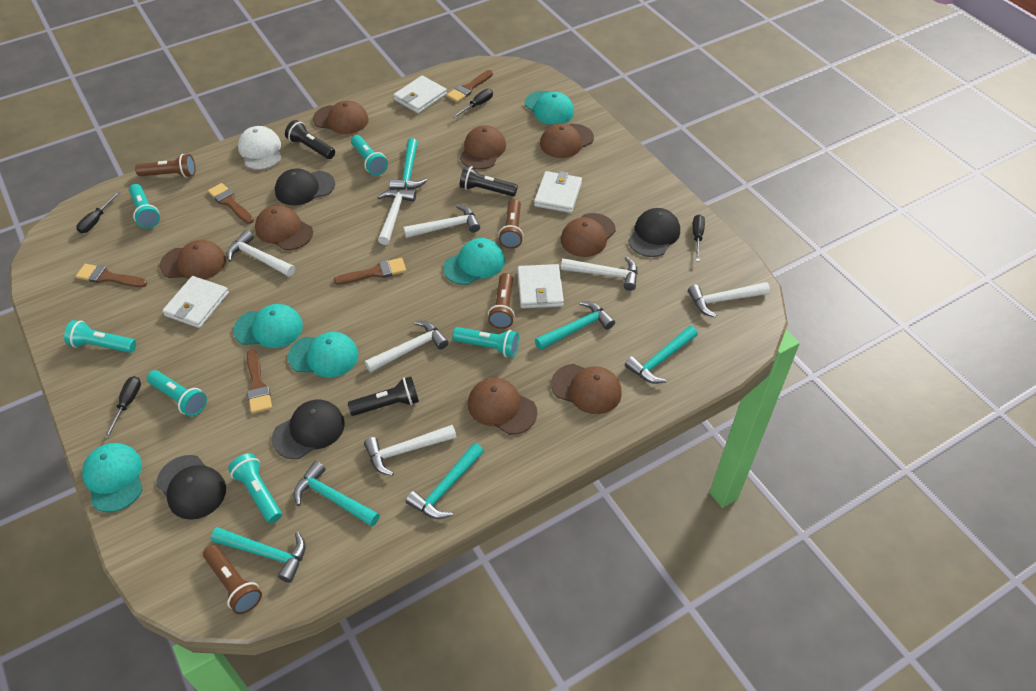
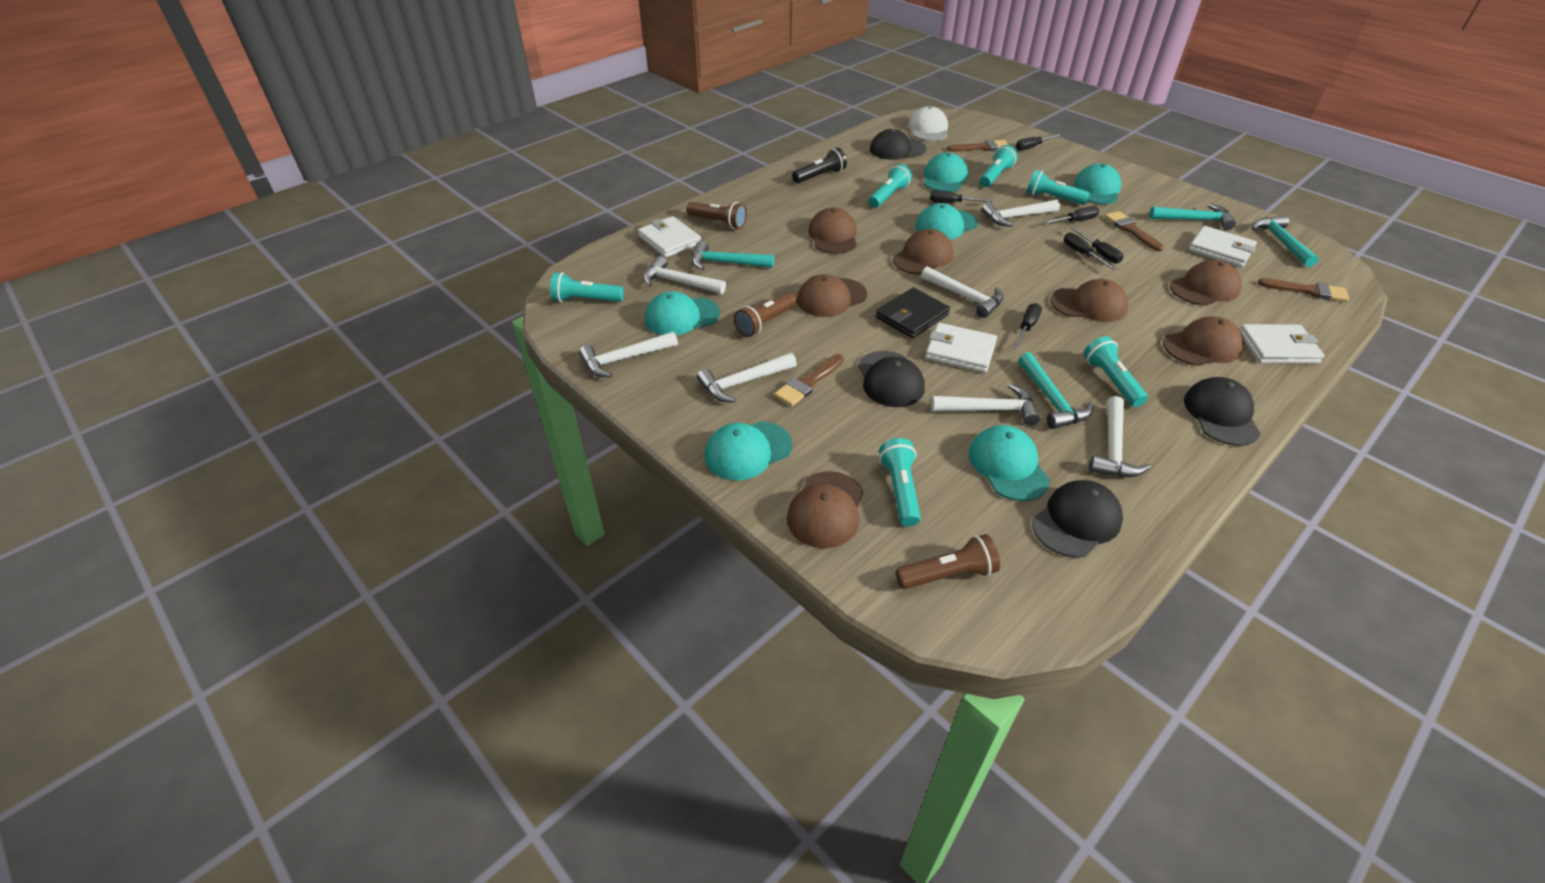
black flashlight: [285,120,335,159] [348,377,419,416] [460,166,518,196] = 3 -> [792,148,847,183] = 1
black screwdriver: [76,191,120,234] [104,376,141,438] [452,89,493,118] [693,214,705,261] = 4 -> [930,190,993,203] [1012,303,1042,349] [1016,134,1062,151] [1042,206,1099,224] [1064,233,1117,270] [1071,227,1123,264] = 6
black wallet: none = 0 -> [876,287,950,338] = 1
brown brush: [76,264,147,287] [208,183,254,224] [247,349,272,414] [333,258,406,285] [446,70,493,103] = 5 -> [774,354,844,406] [947,140,1009,152] [1105,211,1164,252] [1258,278,1349,302] = 4
brown cap: [160,240,226,280] [255,205,313,250] [313,100,369,134] [460,125,506,170] [468,378,537,435] [540,123,594,158] [551,364,622,414] [561,213,616,257] = 8 -> [787,471,863,548] [797,274,867,317] [808,207,857,254] [893,229,953,275] [1051,279,1128,322] [1163,317,1244,366] [1170,260,1242,306] = 7
brown flashlight: [135,154,196,178] [203,545,262,614] [488,273,515,329] [498,199,524,249] = 4 -> [686,202,747,229] [734,292,797,337] [895,534,1000,589] = 3
turquoise cap: [82,443,143,512] [233,304,303,348] [288,332,358,378] [443,238,505,285] [525,91,574,125] = 5 -> [645,291,720,335] [705,421,792,481] [916,203,978,240] [923,153,968,192] [969,425,1050,501] [1074,163,1121,204] = 6
turquoise hammer: [211,527,306,583] [294,461,380,527] [389,138,427,190] [405,443,484,519] [535,301,615,350] [625,326,698,384] = 6 -> [692,241,774,270] [1018,352,1093,429] [1149,204,1236,230] [1252,215,1319,267] = 4

